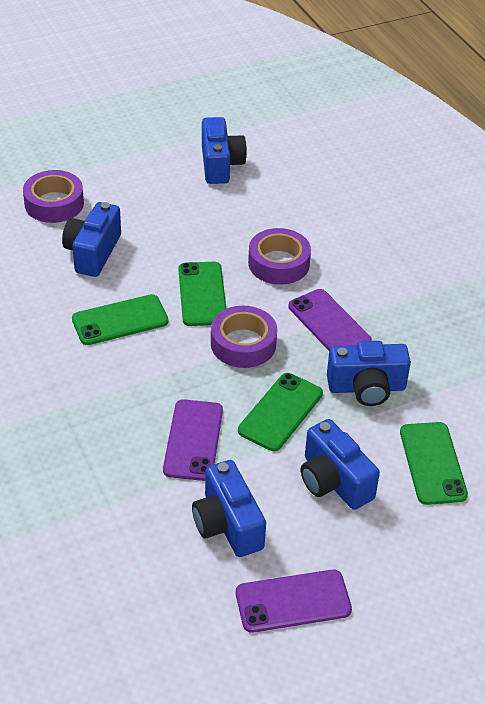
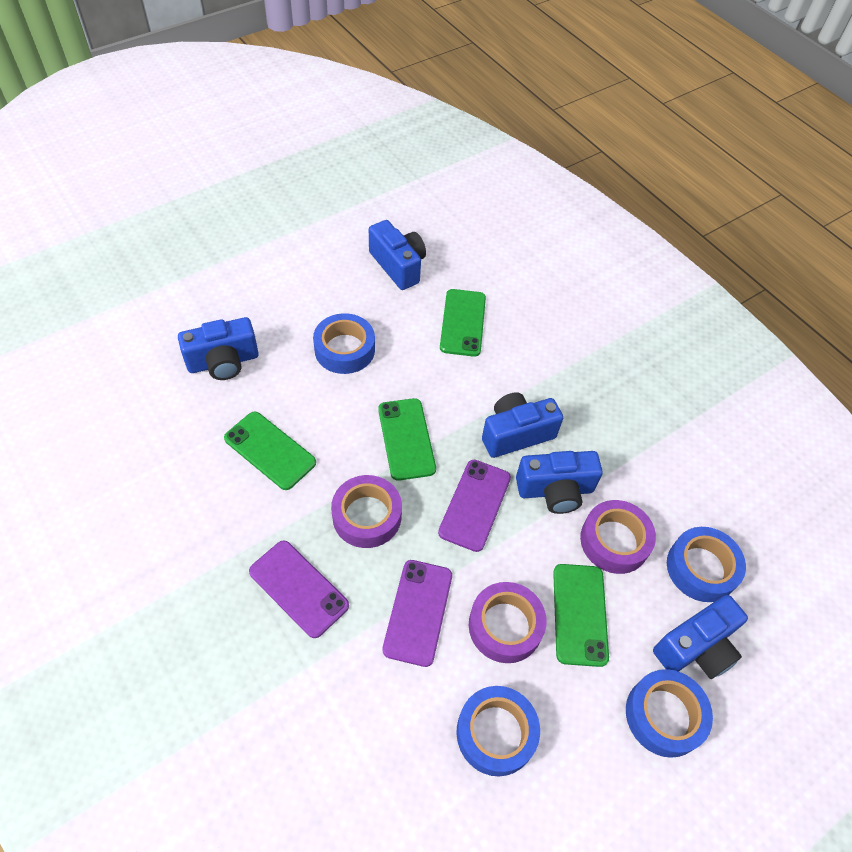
blue tape: none = 0 -> [313,313,375,374] [456,686,540,777] [626,669,713,758] [667,527,746,602] = 4

